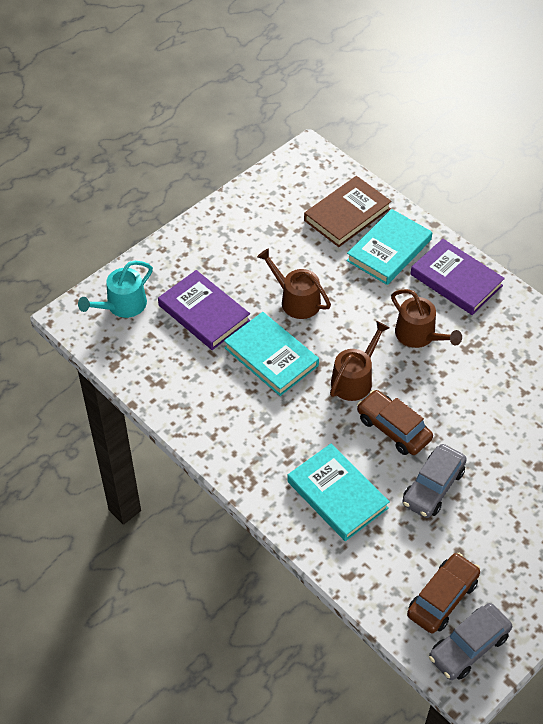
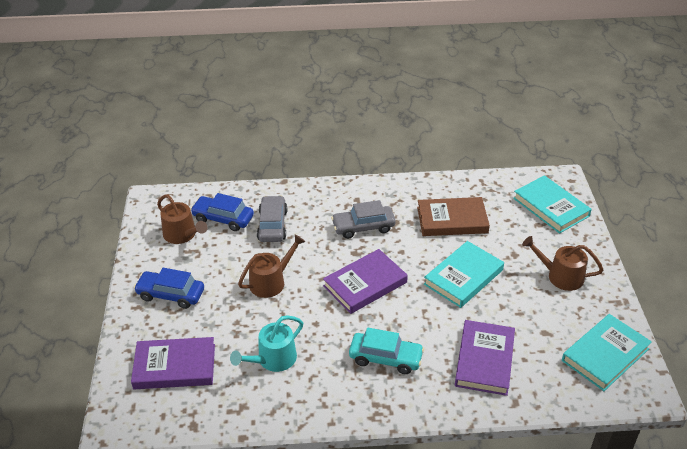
blue car: none = 0 -> [134,268,204,309] [190,193,254,231] = 2
brown car: [357,390,433,455] [407,553,480,634] = 2 -> none = 0
purple book: [158,270,250,350] [410,239,505,315] = 2 -> [131,337,215,389] [323,249,408,314] [455,320,515,396] = 3
turquoise car: none = 0 -> [349,328,424,374] = 1

